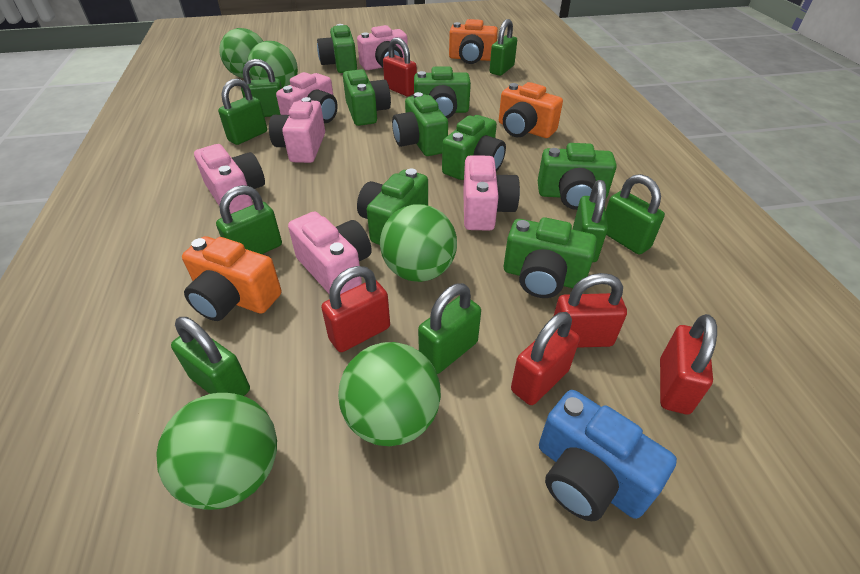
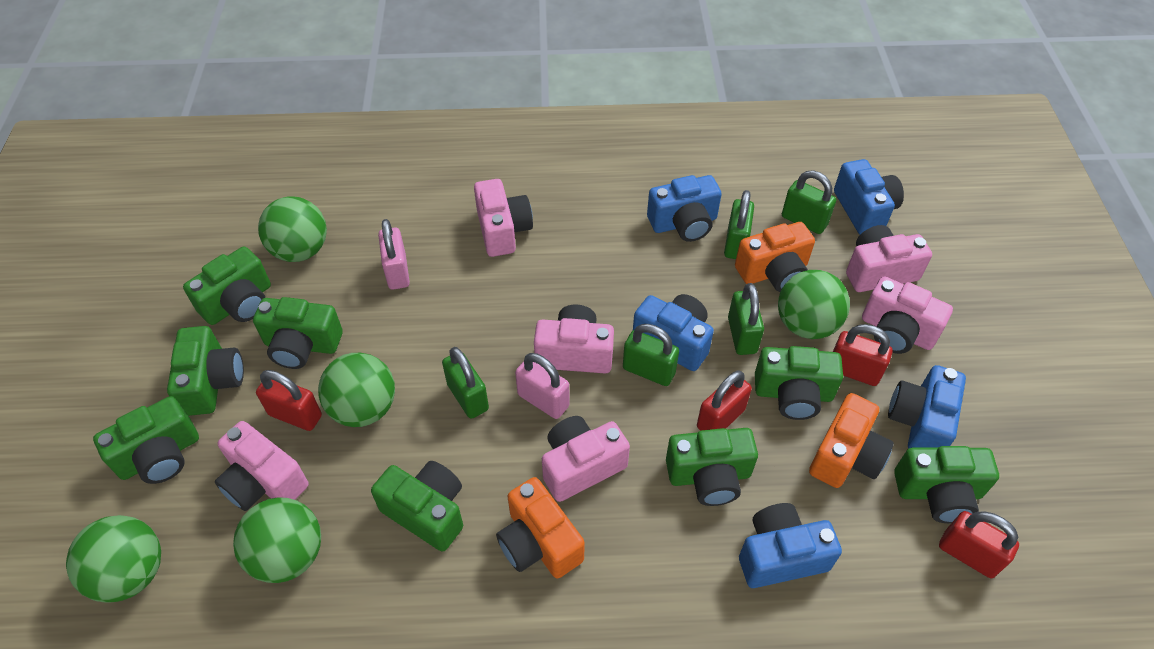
blue camera: [539,390,677,521] = 1 -> [633,294,714,371] [647,175,722,242] [739,503,842,588] [834,159,904,235] [888,365,966,449] = 5
green padlock: [171,317,250,396] [216,185,282,254] [218,79,267,145] [241,59,282,117] [418,283,481,374] [490,19,517,76] [572,180,608,262] [606,174,665,255] = 8 -> [442,347,489,419] [623,324,679,386] [724,190,754,259] [728,283,764,355] [782,171,836,234] = 5
pink padlock: none = 0 -> [378,219,410,290] [515,353,570,419] = 2
red padlock: [321,266,390,352] [383,37,417,96] [511,312,580,405] [554,273,627,348] [660,314,717,414] = 5 -> [256,370,322,431] [697,370,752,431] [833,324,893,386] [939,511,1019,578] = 4

